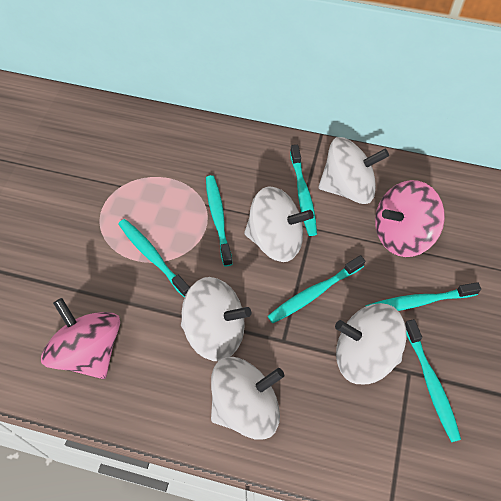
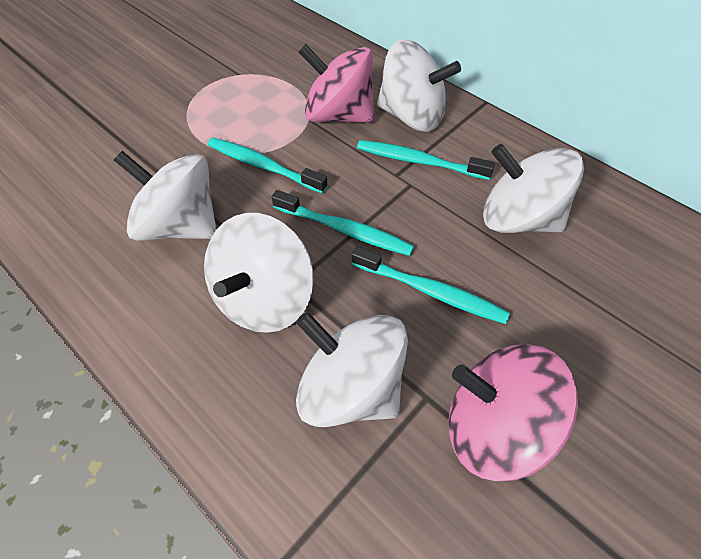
turquoise toothbrush: [119,219,190,297] [206,175,233,266] [268,255,365,323] [290,145,317,236] [365,282,481,311] [405,319,461,442] = 6 -> [208,138,328,193] [272,190,414,256] [352,246,510,324] [357,140,495,180] = 4

